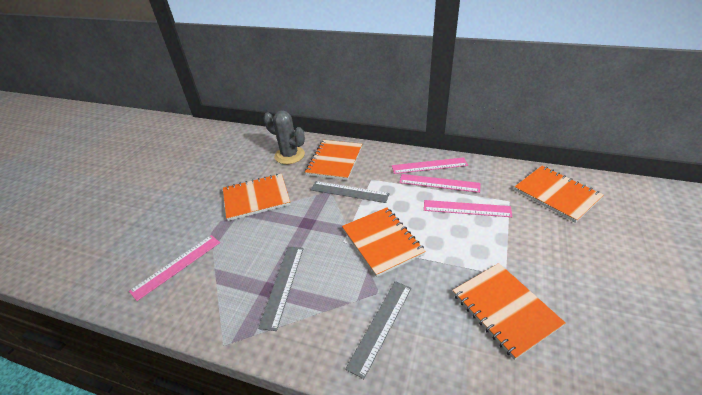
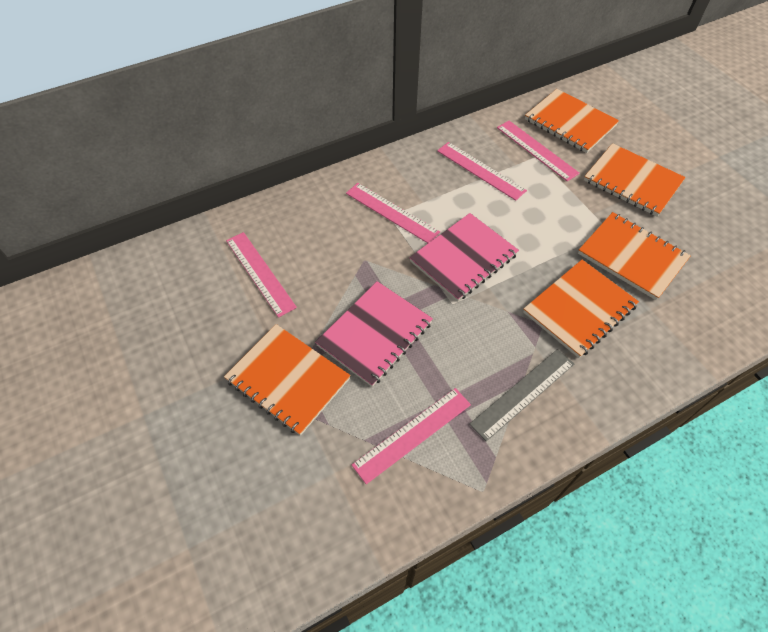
grey cactus: [263,111,305,164] = 1 -> none = 0
grey ruler: [258,247,304,331] [311,181,390,203] [345,281,411,379] = 3 -> [469,349,574,441] = 1
pink notebook: none = 0 -> [315,281,433,387] [409,213,519,302] = 2
pink ruler: [129,235,220,301] [392,157,468,174] [399,174,481,193] [424,200,513,217] = 4 -> [226,232,297,318] [346,183,440,243] [352,388,471,484] [437,142,527,201] [497,121,580,182] = 5

